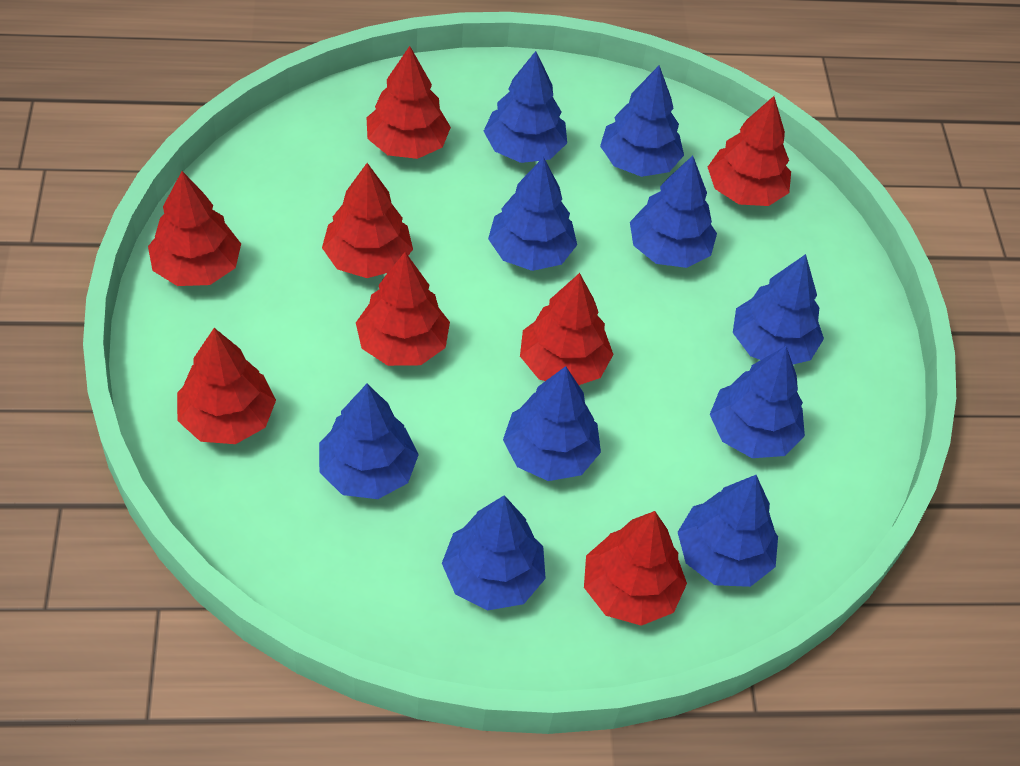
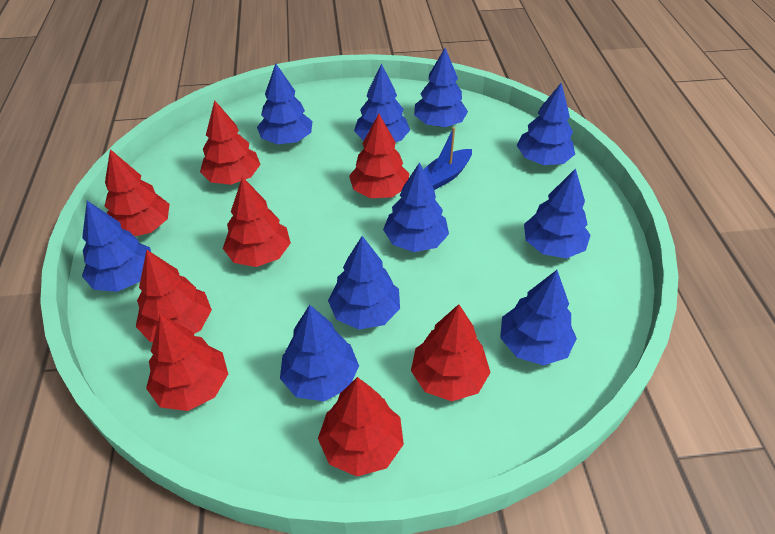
blue boat: none = 0 -> [423,127,472,190] = 1

